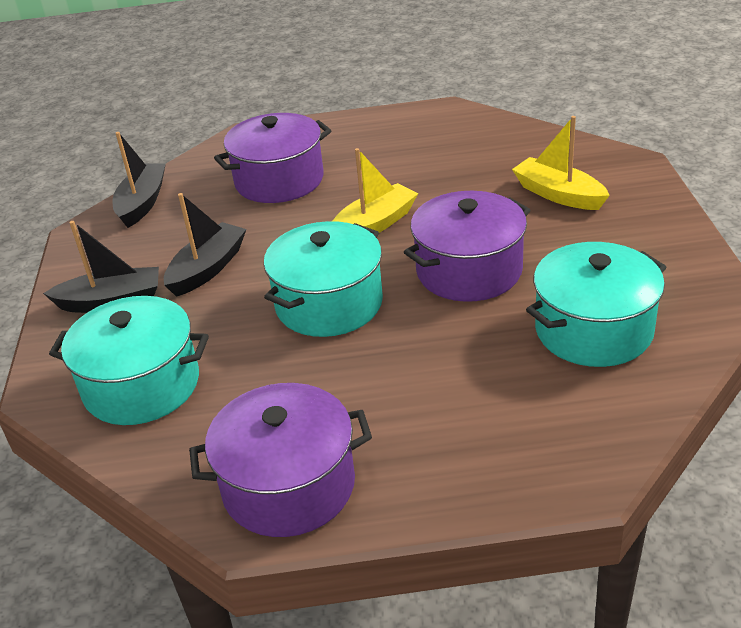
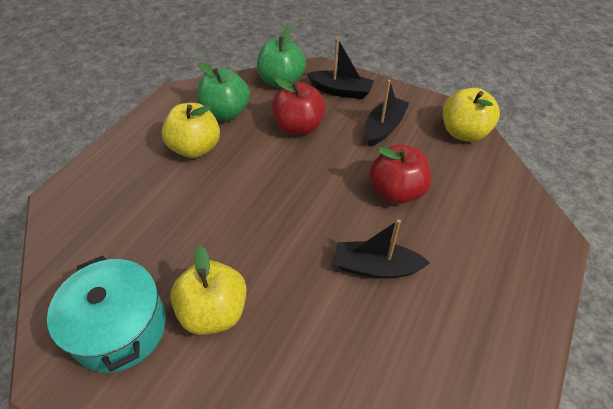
green apple: none = 0 -> [197,62,250,121] [257,27,306,88] = 2
purple pot: [189,383,372,537] [214,113,332,203] [404,191,531,302] = 3 -> none = 0
red apple: none = 0 -> [272,78,326,135] [369,145,432,204] = 2
turquoise pot: [49,296,209,425] [264,221,383,337] [526,242,666,367] = 3 -> [47,255,166,373] = 1
yellow apple: none = 0 -> [162,103,220,158] [170,246,246,335] [443,88,500,142] = 3
yellow boat: [332,148,418,233] [512,116,610,210] = 2 -> none = 0

